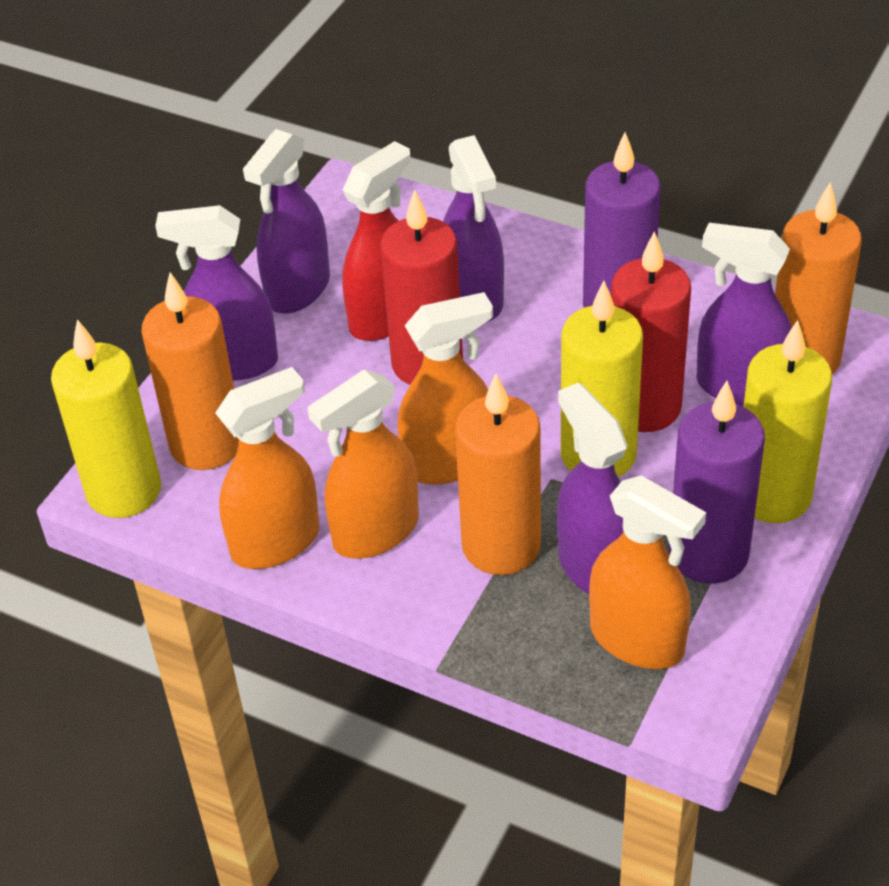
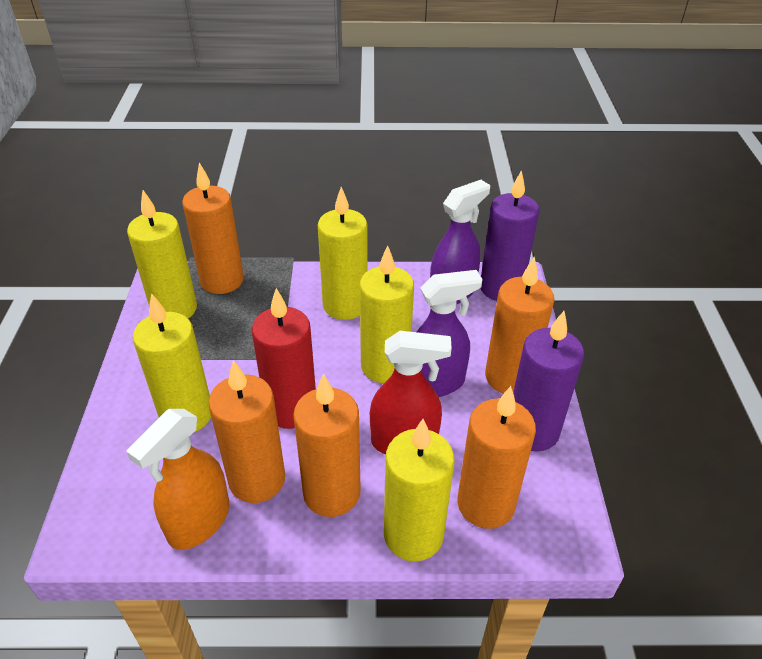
orange candle: [142,272,239,470] [455,374,541,575] [775,182,862,375] = 3 -> [182,163,244,294] [208,360,285,503] [293,374,361,517] [457,386,536,529] [485,256,554,394] = 5
orange spray bottle: [215,367,320,569] [307,370,419,559] [397,292,493,485] [589,475,706,669] = 4 -> [126,409,230,550] = 1
purple spray bottle: [155,205,278,381] [243,129,330,314] [443,135,504,322] [557,383,627,594] [696,223,792,407] = 5 -> [417,270,483,397] [430,180,490,304] = 2
red candle: [380,189,463,385] [611,231,691,432] = 2 -> [252,288,316,429] = 1
yellow candle: [51,319,161,518] [561,281,643,477] [743,320,832,523] = 3 -> [127,190,197,318] [133,293,211,432] [318,187,368,320] [360,245,414,383] [384,419,454,562] = 5

